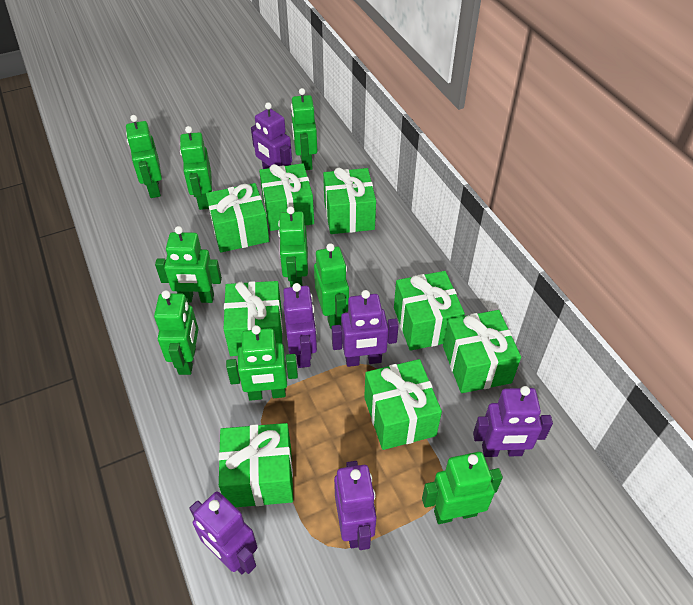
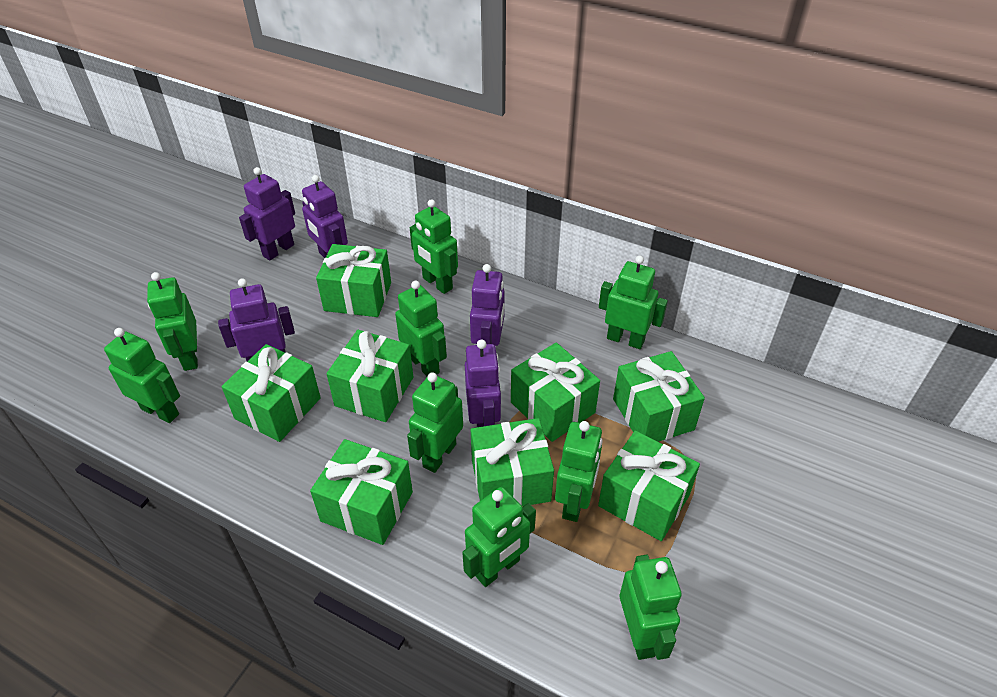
purple robot: [189,492,257,574] [251,102,292,169] [283,283,317,368] [332,290,399,367] [334,461,377,550] [473,386,553,457] = 6 -> [218,278,295,361] [239,167,295,260] [302,175,348,258] [465,340,501,427] [470,264,505,346] = 5

